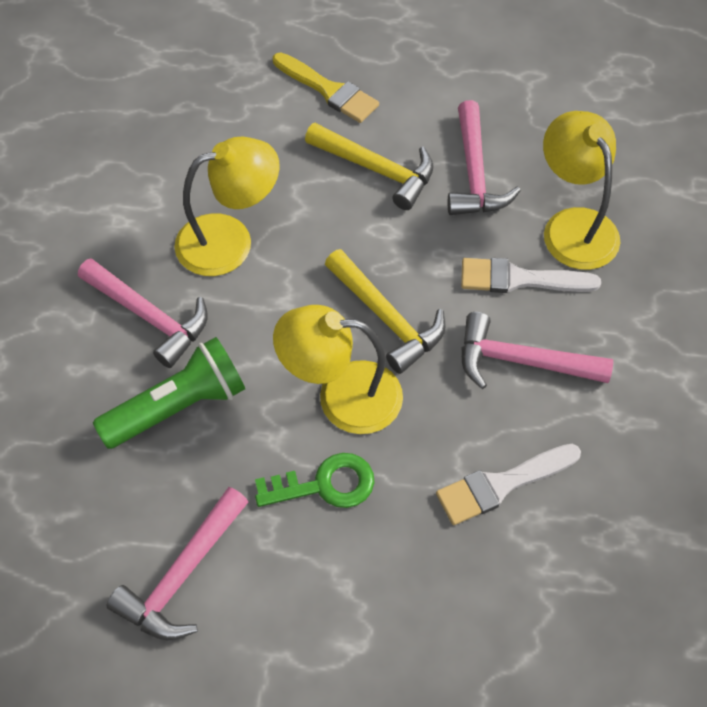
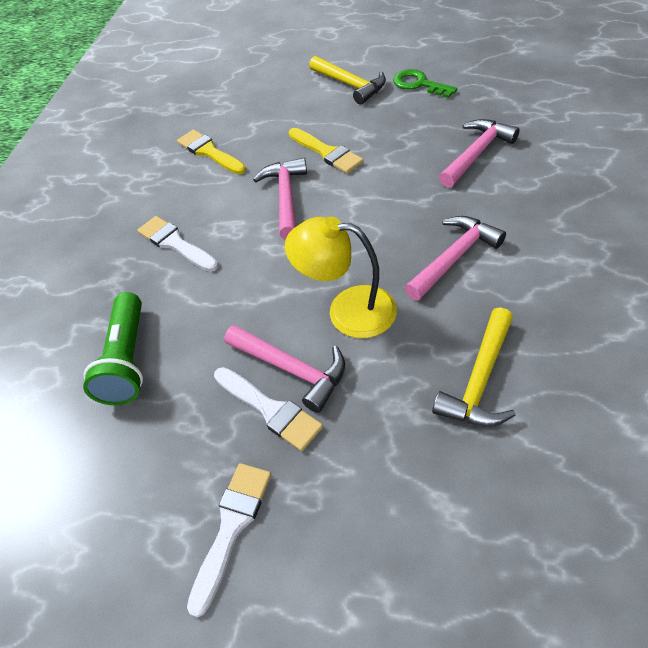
white brush: [436,444,581,525] [461,258,601,293] = 2 -> [137,216,218,272] [187,463,271,617] [214,367,323,451] = 3
yellow brush: [273,53,379,123] = 1 -> [177,130,246,174] [289,128,363,174] = 2
yellow lamp: [174,137,280,276] [273,305,403,434] [543,111,620,270] = 3 -> [285,216,397,338] = 1

